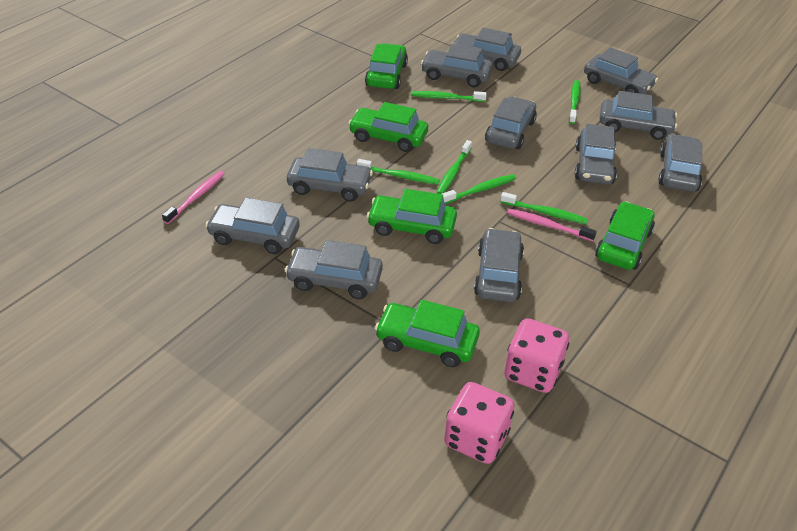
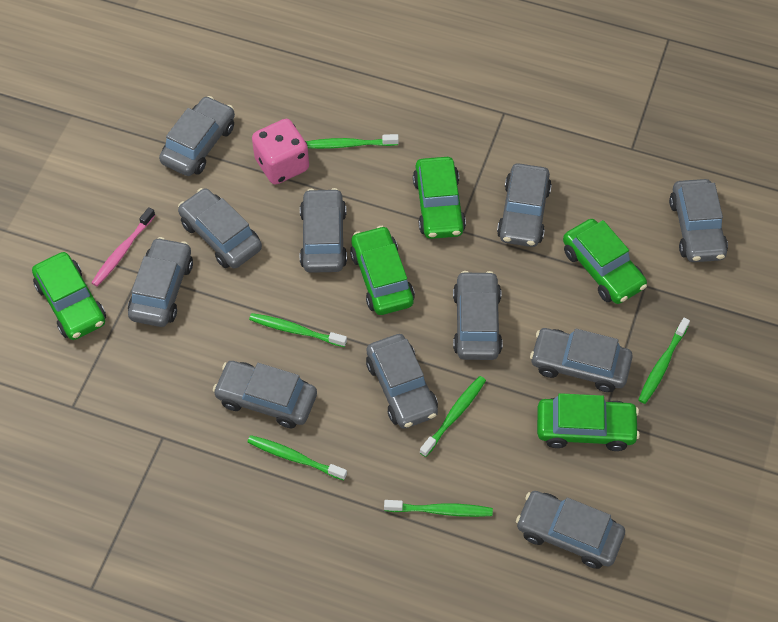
pink dice: [444,382,514,464] [504,318,569,393] = 2 -> [252,119,309,185] = 1
pink toothbrush: [162,171,225,224] [507,208,597,241] = 2 -> [91,207,155,286] = 1

